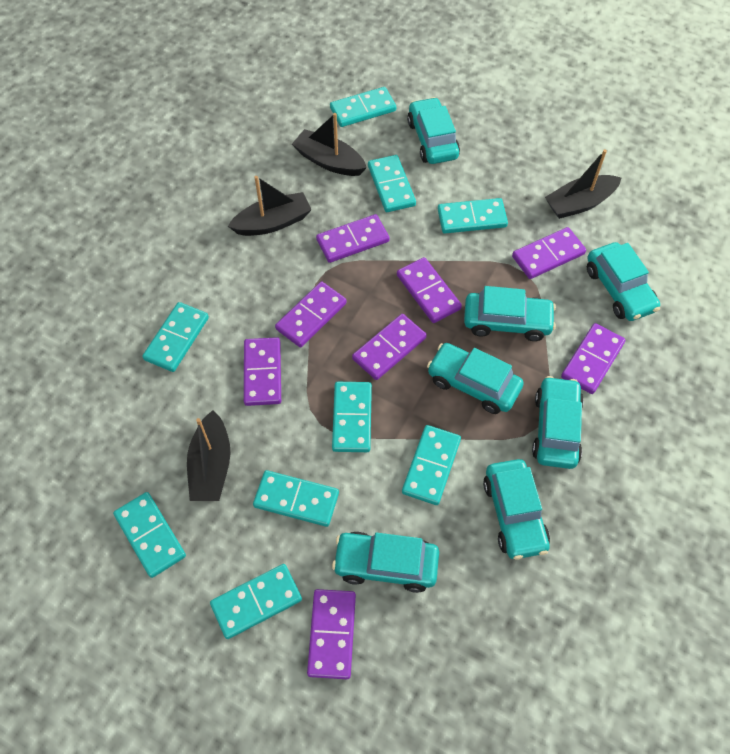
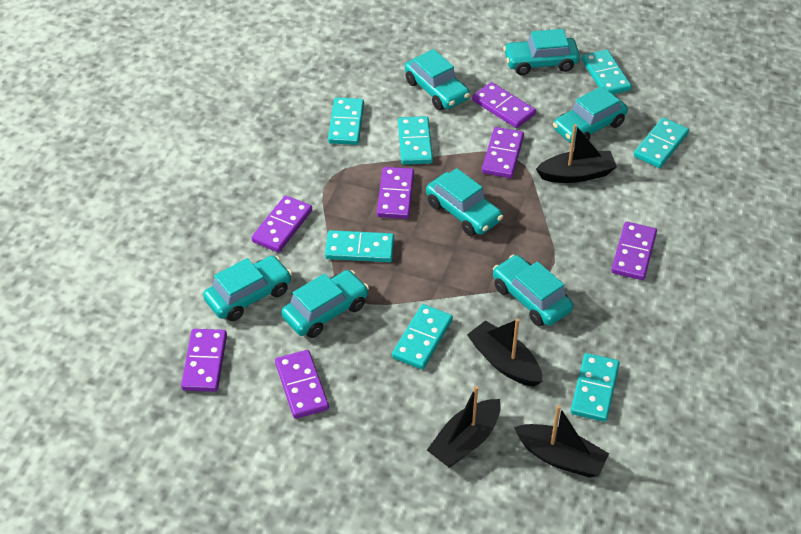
purple domino: [244,337,281,406] [275,282,347,347] [307,589,356,679] [316,214,390,263] [352,314,427,380] [397,257,462,323] [512,227,586,279] [561,323,625,394] = 8 -> [181,329,227,392] [251,195,312,253] [275,350,329,419] [377,167,414,219] [472,82,536,128] [482,127,524,178] [611,222,657,280] = 7
turquoise domino: [113,492,186,578] [142,302,209,372] [210,564,302,639] [253,470,339,527] [330,87,396,127] [332,382,372,452] [368,155,416,212] [402,425,461,505] [438,198,508,233] = 9 -> [325,230,394,262] [328,97,364,145] [392,304,453,370] [398,116,433,165] [571,353,620,422] [582,50,632,94] [634,117,689,168] = 7

